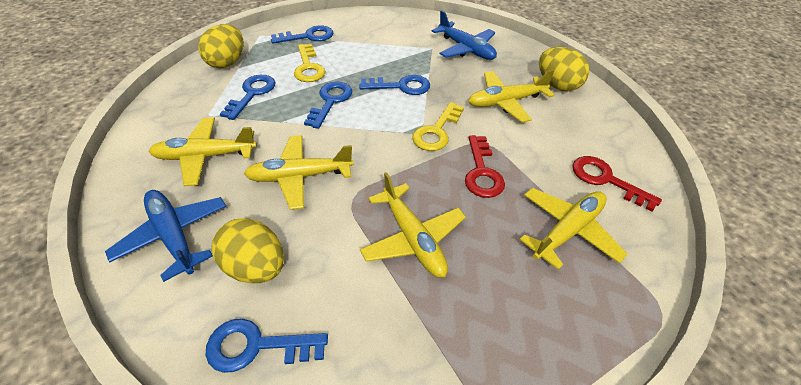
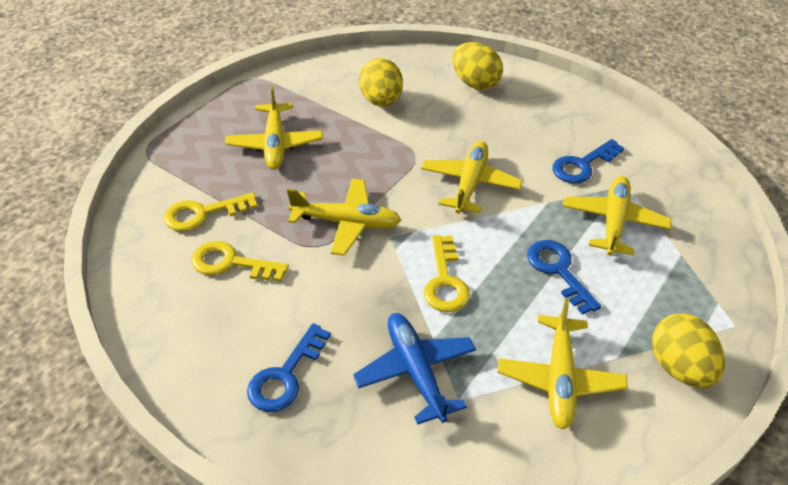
blue key: [206,319,328,373] [220,75,275,120] [271,25,333,44] [304,82,352,129] [359,75,430,95] = 5 -> [247,323,331,412] [527,240,601,315] [552,139,624,183] = 3
blue plane: [105,190,227,282] [432,10,497,60] = 2 -> [353,313,476,425] = 1
red key: [465,135,505,198] [572,156,662,212] = 2 -> none = 0
yellow key: [294,44,326,82] [412,102,464,151] = 2 -> [164,192,257,231] [191,241,289,282] [424,235,470,312] = 3

